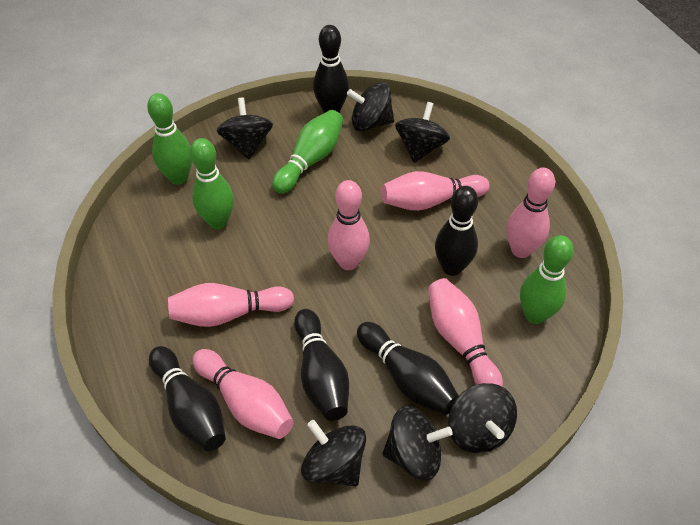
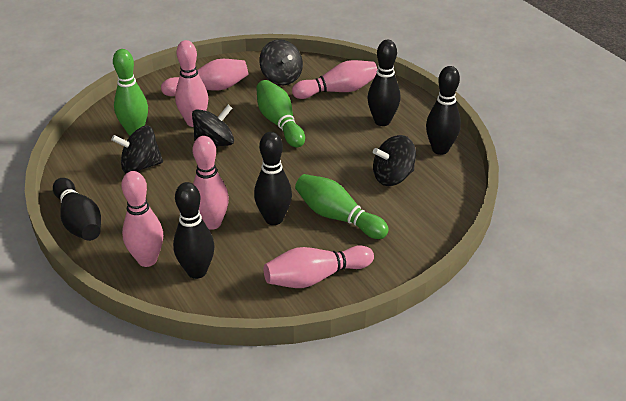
black spinning top: [217,97,273,160] [301,420,366,487] [347,82,394,131] [382,406,452,481] [395,102,450,163] [448,383,517,453] = 6 -> [111,126,163,173] [192,105,234,146] [259,39,303,85] [373,135,416,186] = 4
green bowling pin: [147,93,192,185] [190,138,234,229] [272,110,343,194] [520,235,574,324] = 4 -> [113,49,148,136] [256,80,305,147] [295,174,389,239] = 3

